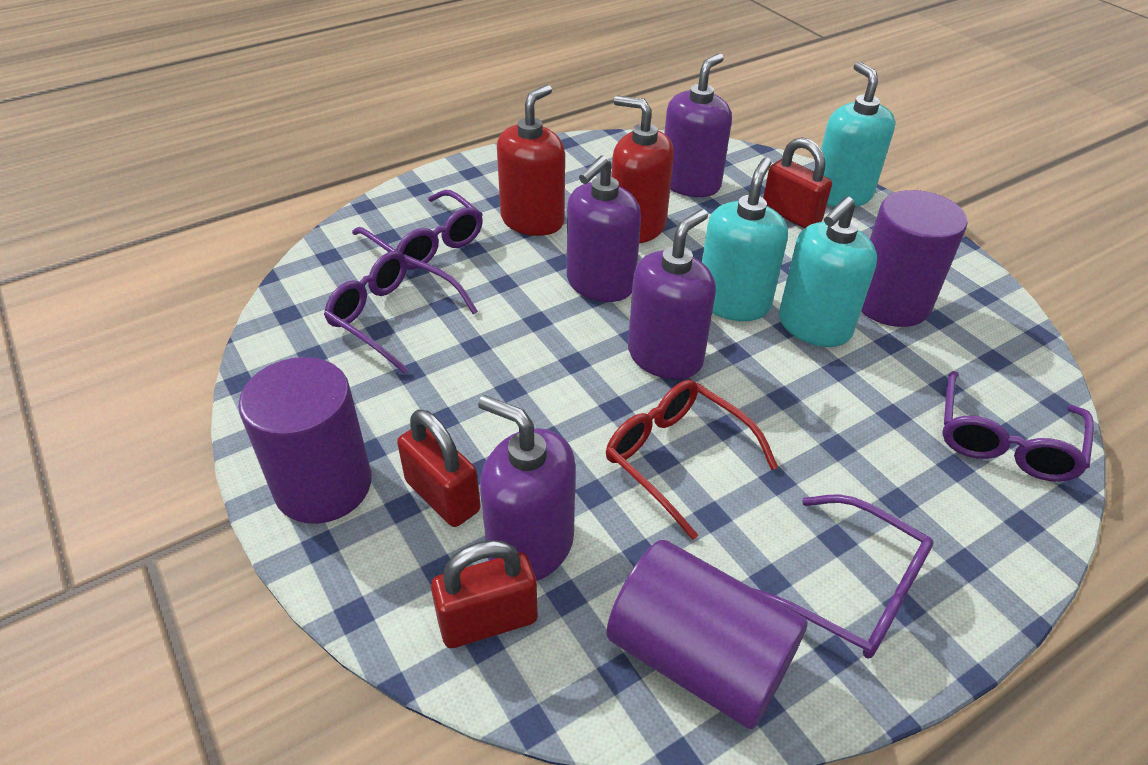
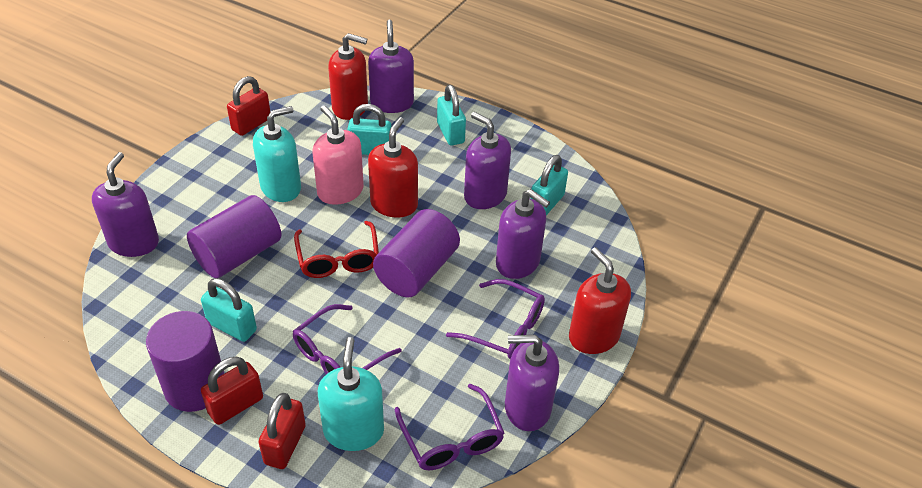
pink soap dispenser: none = 0 -> [312,105,364,205] = 1
purple glasses: [324,251,478,373] [352,190,483,270] [753,494,934,659] [942,371,1094,482] = 4 -> [293,304,402,374] [395,383,504,470] [446,279,545,359] = 3
purple soap dispenser: [478,395,576,581] [567,155,641,302] [628,209,716,379] [664,53,732,197] = 4 -> [92,152,159,257] [368,19,414,113] [464,112,511,209] [496,189,550,279] [505,335,559,431] = 5
red soap dispenser: [497,85,565,236] [611,95,674,244] = 2 -> [328,33,368,120] [368,117,418,218] [569,247,631,354] = 3
turquoise padlock: none = 0 -> [201,278,257,342] [347,104,392,155] [437,85,466,146] [530,155,568,215] = 4
turquoise soap dispenser: [702,157,788,321] [779,197,877,347] [821,62,895,207] = 3 -> [253,106,301,202] [318,337,384,451] = 2

